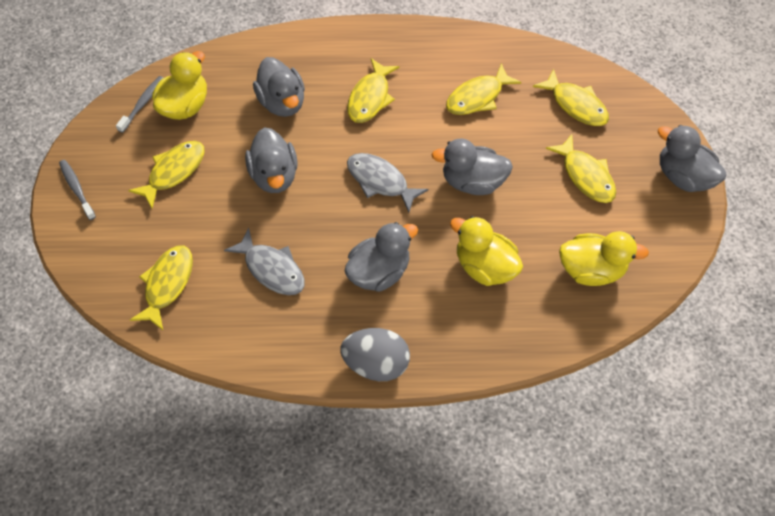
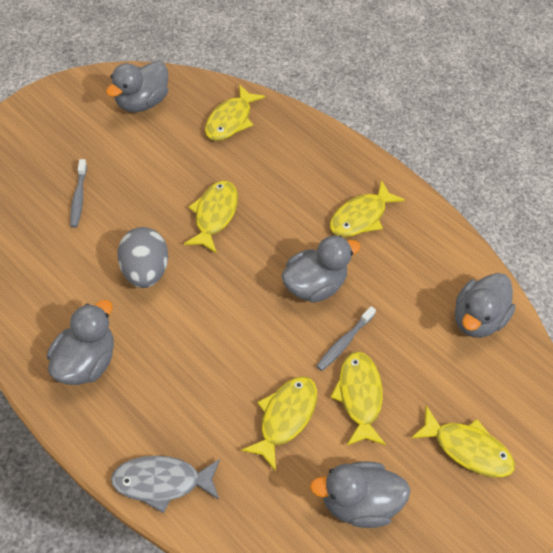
grey fish: [224,228,305,295] [347,153,428,213] = 2 -> [111,455,220,513] = 1
yellow duck: [152,51,207,120] [450,216,523,286] [559,231,649,286] = 3 -> none = 0

